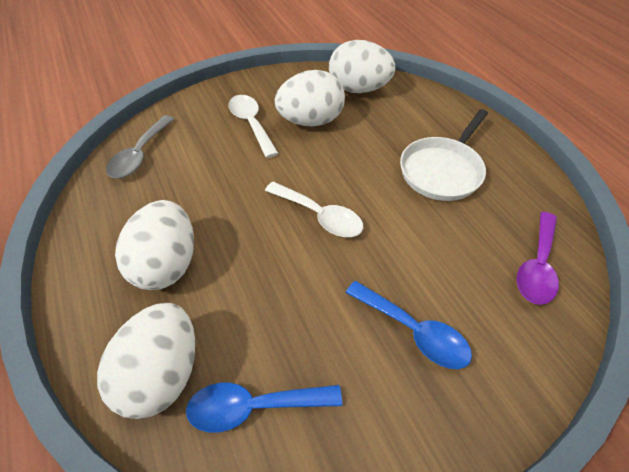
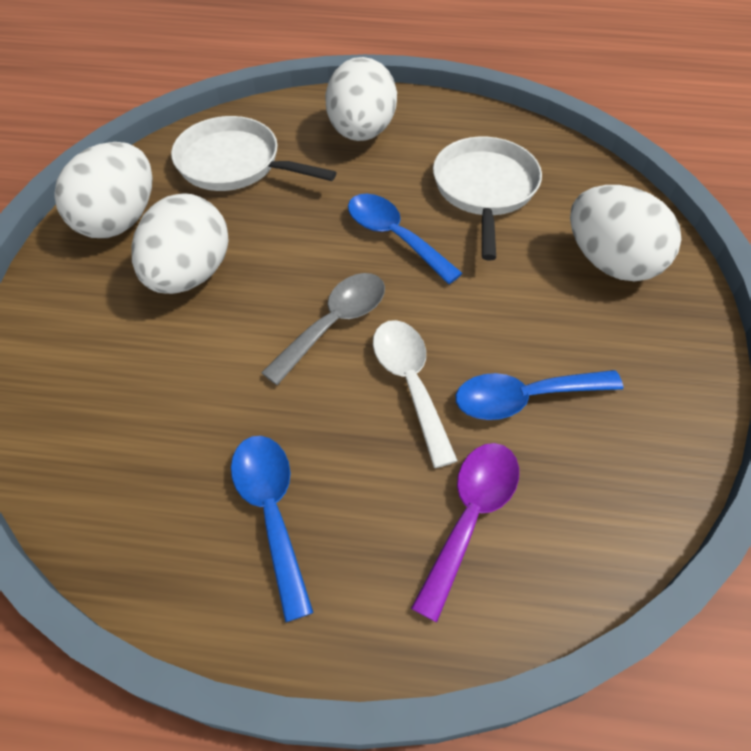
blue spoon: [186,383,342,433] [346,281,472,369] = 2 -> [231,436,314,622] [348,194,463,284] [455,370,623,420] = 3
white pan: [400,109,488,201] = 1 -> [171,116,337,191] [433,137,542,261] = 2
white spoon: [229,95,279,158] [265,182,363,237] = 2 -> [373,320,458,468] = 1

